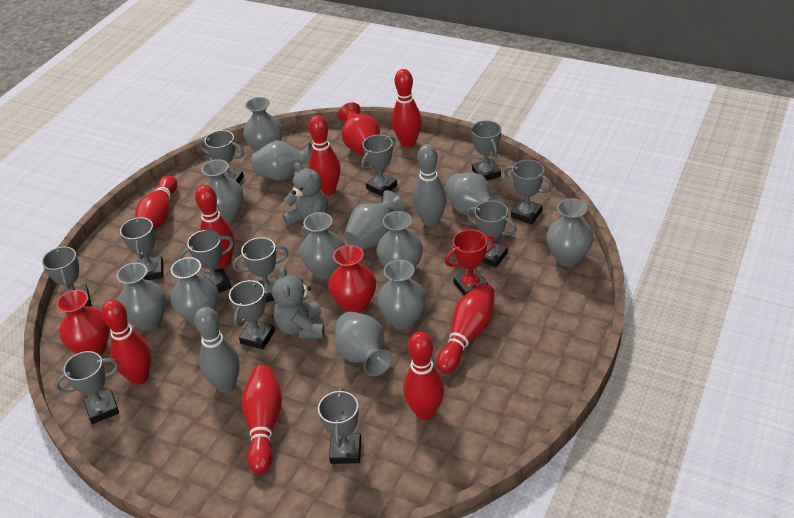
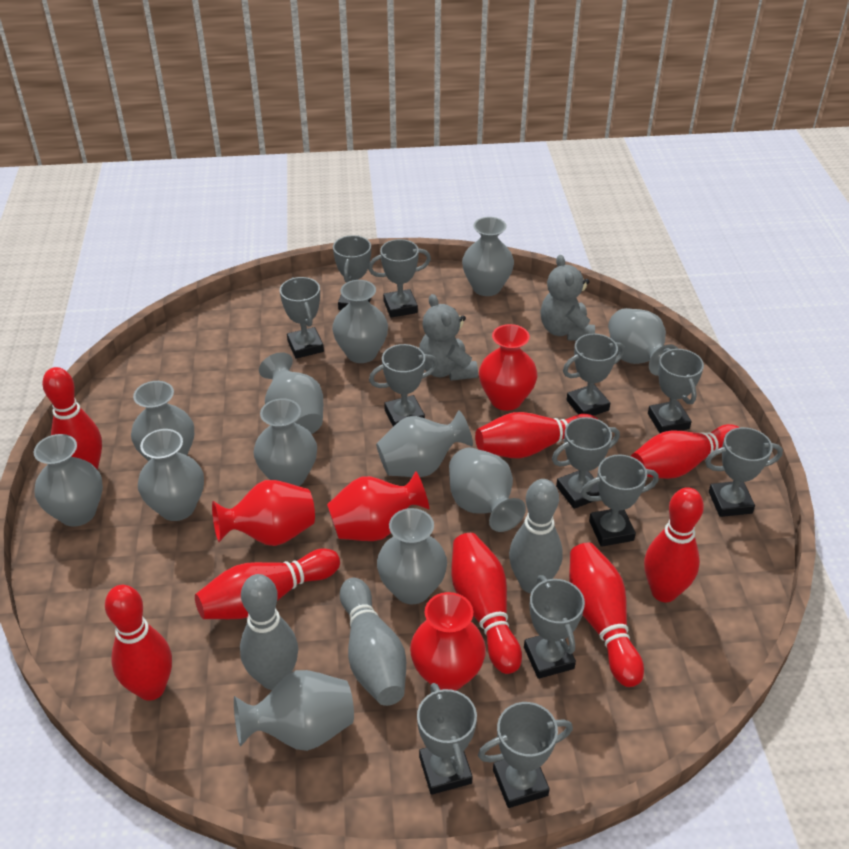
grey bowling pin: [194,307,240,393] [413,144,447,227] = 2 -> [240,574,298,690] [340,578,406,706] [509,479,563,593] = 3
red trophy: [445,229,495,296] = 1 -> none = 0
red vase: [56,290,110,355] [328,245,376,313] [338,102,380,156] = 3 -> [212,480,315,546] [327,471,429,541] [410,592,486,691] [479,324,538,411] = 4

